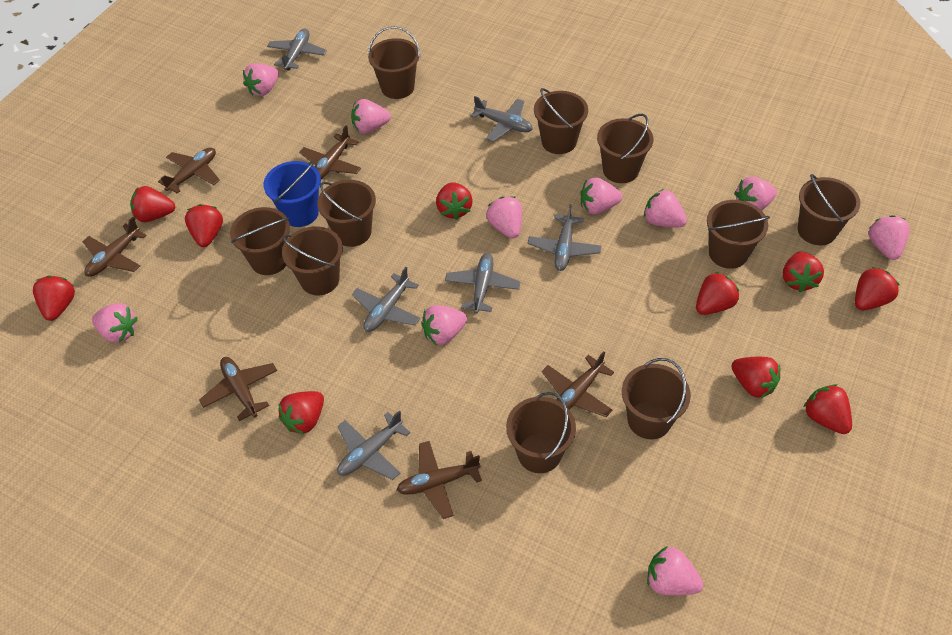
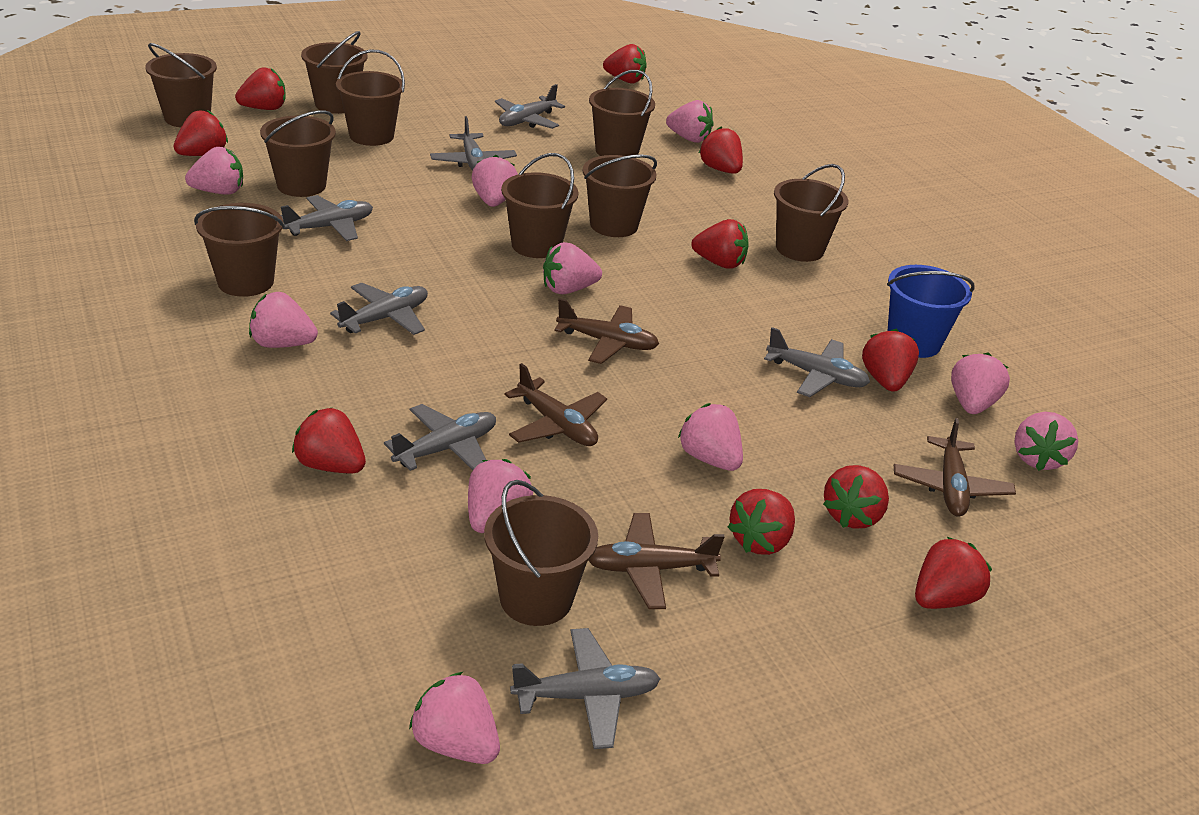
brown plane: [82,217,147,277] [158,147,220,194] [199,357,277,421] [299,125,361,179] [397,441,482,519] [542,351,614,417] = 6 -> [504,363,607,446] [554,298,659,364] [589,513,725,609] [894,418,1016,516] = 4
grey plane: [267,28,327,71] [337,411,410,480] [352,267,420,332] [445,253,520,314] [471,96,533,142] [528,204,601,271] = 6 -> [281,195,373,241] [330,283,428,335] [384,404,496,471] [430,116,517,171] [495,84,565,129] [510,628,660,749] [764,327,870,397] = 7

